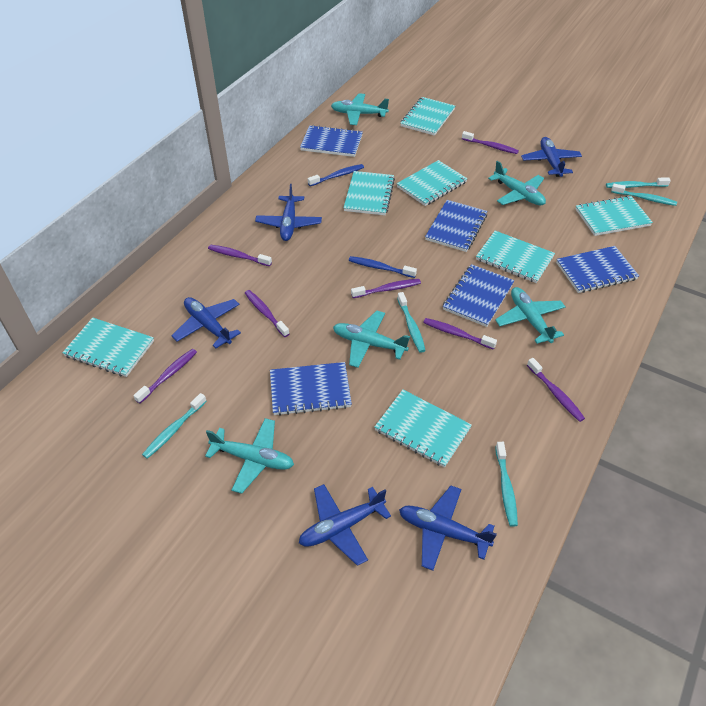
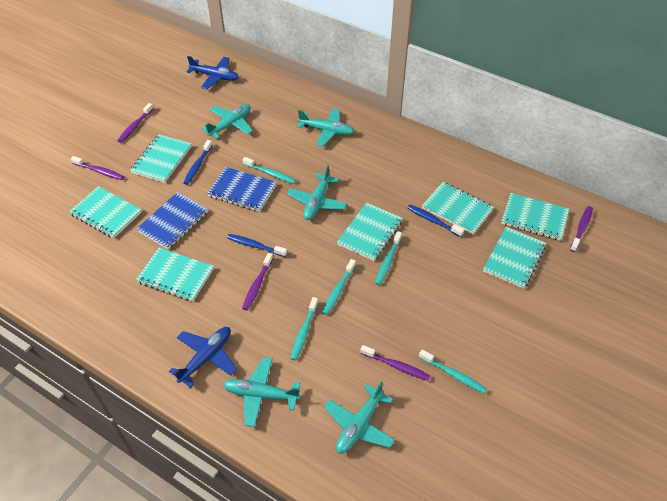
blue notebook: [270,362,352,416] [300,125,363,157] [425,200,487,252] [443,264,514,327] [556,246,639,293] = 5 -> [137,192,208,249] [207,167,277,212] = 2
blue plane: [172,297,241,349] [255,184,322,241] [299,484,391,566] [399,486,497,571] [521,137,582,177] = 5 -> [169,327,237,387] [187,56,239,89] = 2
blue toothbrush: [308,164,364,186] [349,256,417,278] = 2 -> [184,140,212,185] [227,234,287,257] [407,205,464,237] = 3
purple toothbrush: [133,349,197,404] [208,245,272,266] [245,290,289,337] [351,279,421,298] [423,318,497,350] [462,131,519,154] [527,358,585,422] = 7 -> [71,156,124,180] [117,103,153,143] [242,253,273,310] [360,345,430,381] [570,206,593,252] = 5

